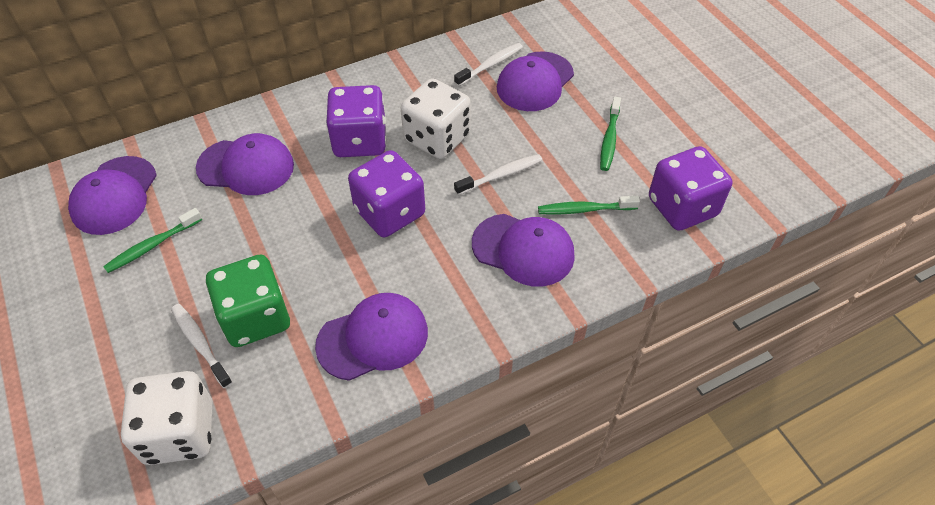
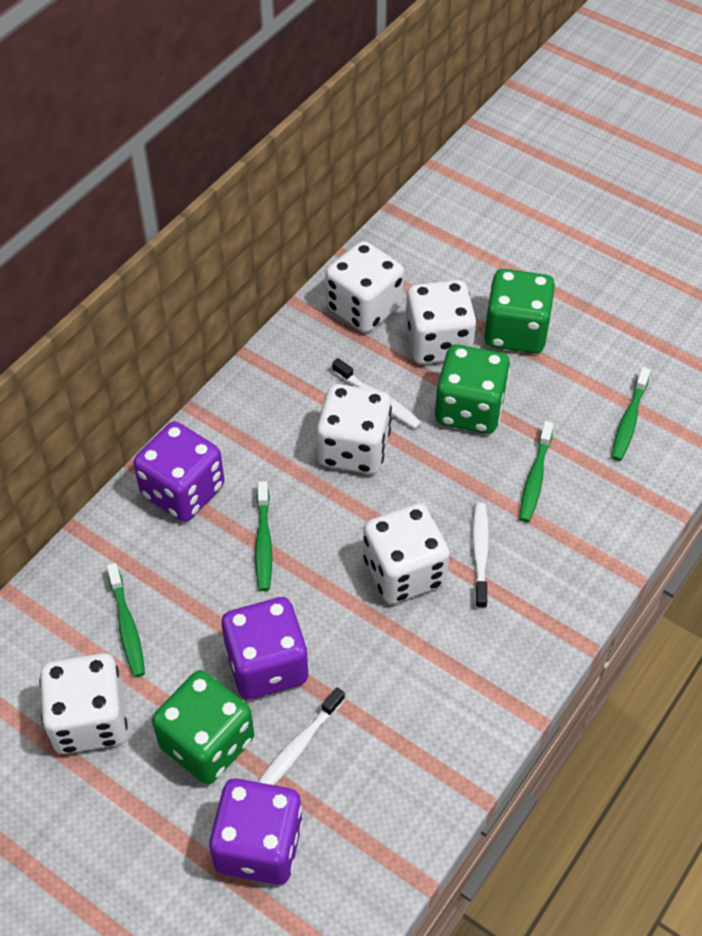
green dice: [206,255,290,347] = 1 -> [152,670,254,784] [435,344,510,434] [484,269,555,353] = 3
green toothbrush: [103,208,202,273] [538,196,640,215] [600,97,621,171] = 3 -> [107,563,145,677] [255,481,272,591] [519,421,554,522] [611,367,651,461] = 4
purple cap: [68,156,157,235] [196,133,294,195] [315,293,428,381] [472,214,575,287] [497,51,574,111] = 5 -> none = 0
white dice: [121,371,212,465] [401,78,471,159] = 2 -> [39,653,127,754] [317,384,392,474] [325,241,404,332] [363,503,450,604] [405,280,477,364] = 5

